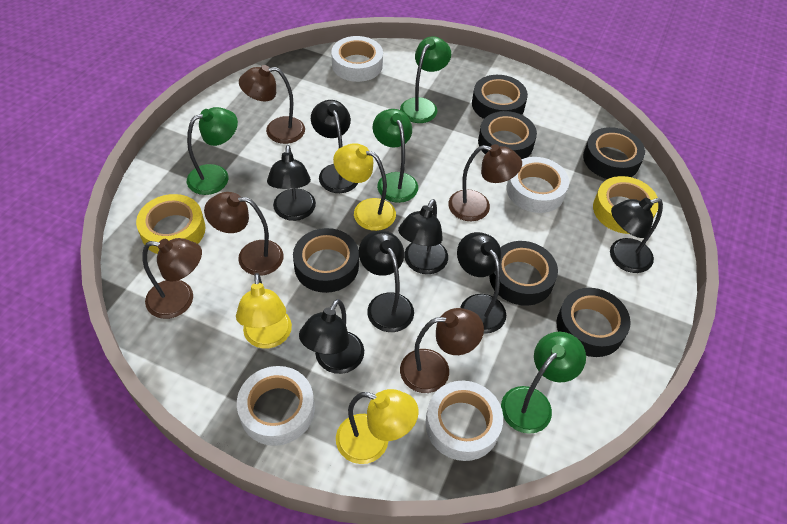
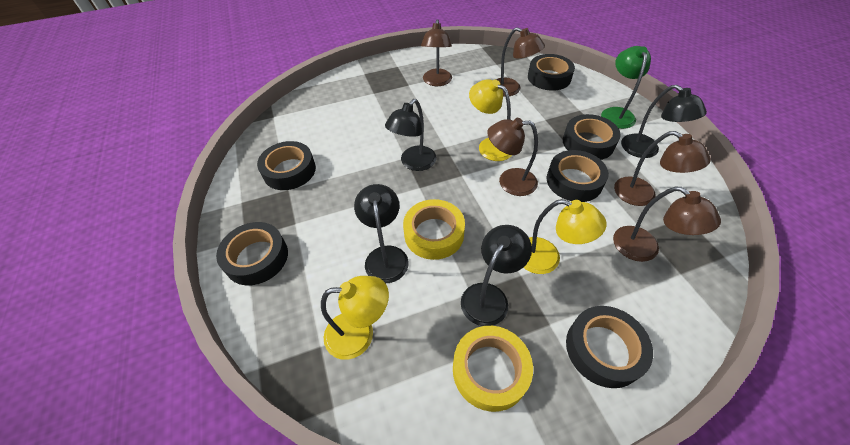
black lamp: [267,145,316,221] [299,299,364,374] [311,100,358,193] [359,230,414,332] [398,199,448,274] [457,232,506,333] [610,198,663,273] = 7 -> [354,184,409,283] [385,99,437,171] [461,225,532,326] [621,85,707,158] = 4
green lamp: [187,107,238,195] [373,109,418,203] [400,36,451,123] [501,332,586,434] = 4 -> [601,46,651,129] = 1
white tape: [237,366,315,446] [331,36,383,82] [425,381,503,461] [507,157,569,213] = 4 -> none = 0

